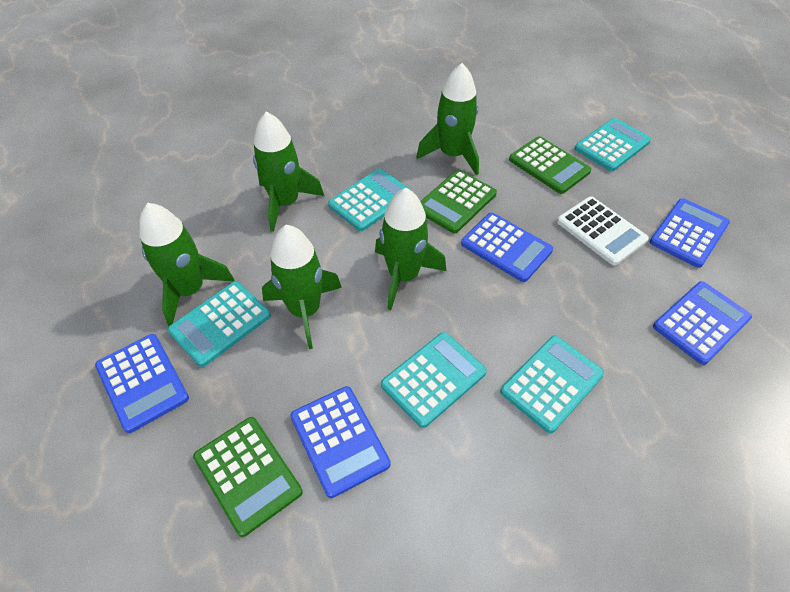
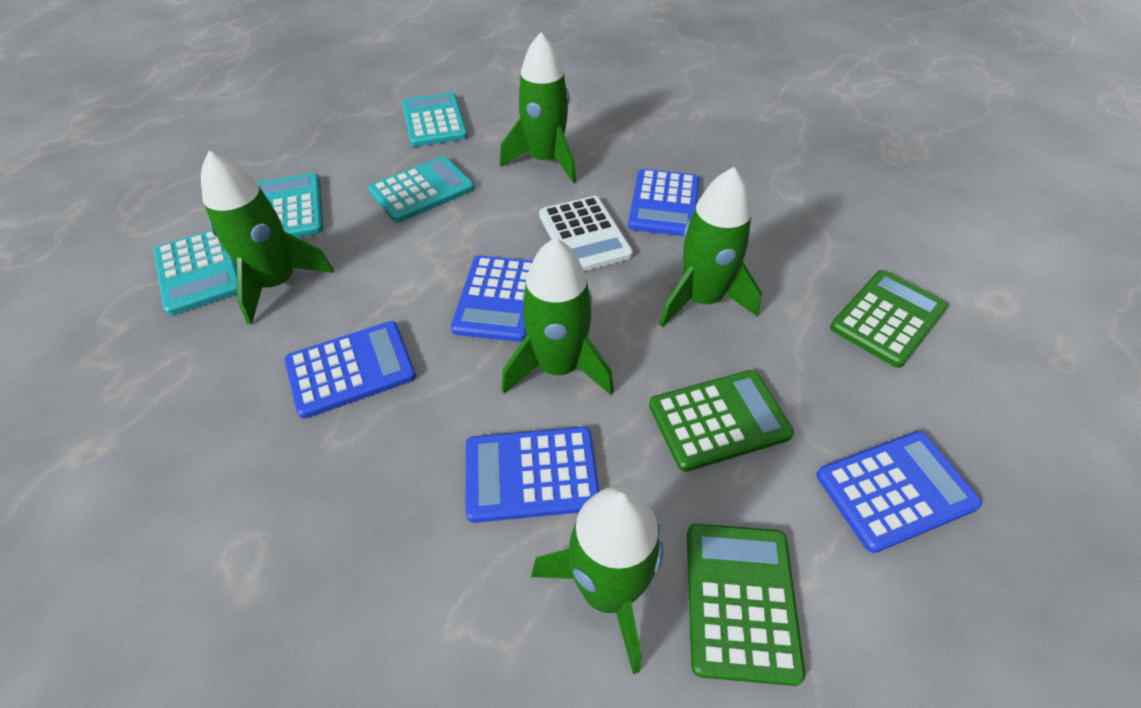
turquoise calculator: [168,281,271,367] [328,169,412,231] [381,332,487,428] [500,336,604,433] [575,118,651,171] = 5 -> [154,230,237,315] [257,173,323,237] [368,156,474,223] [402,93,468,147] = 4

